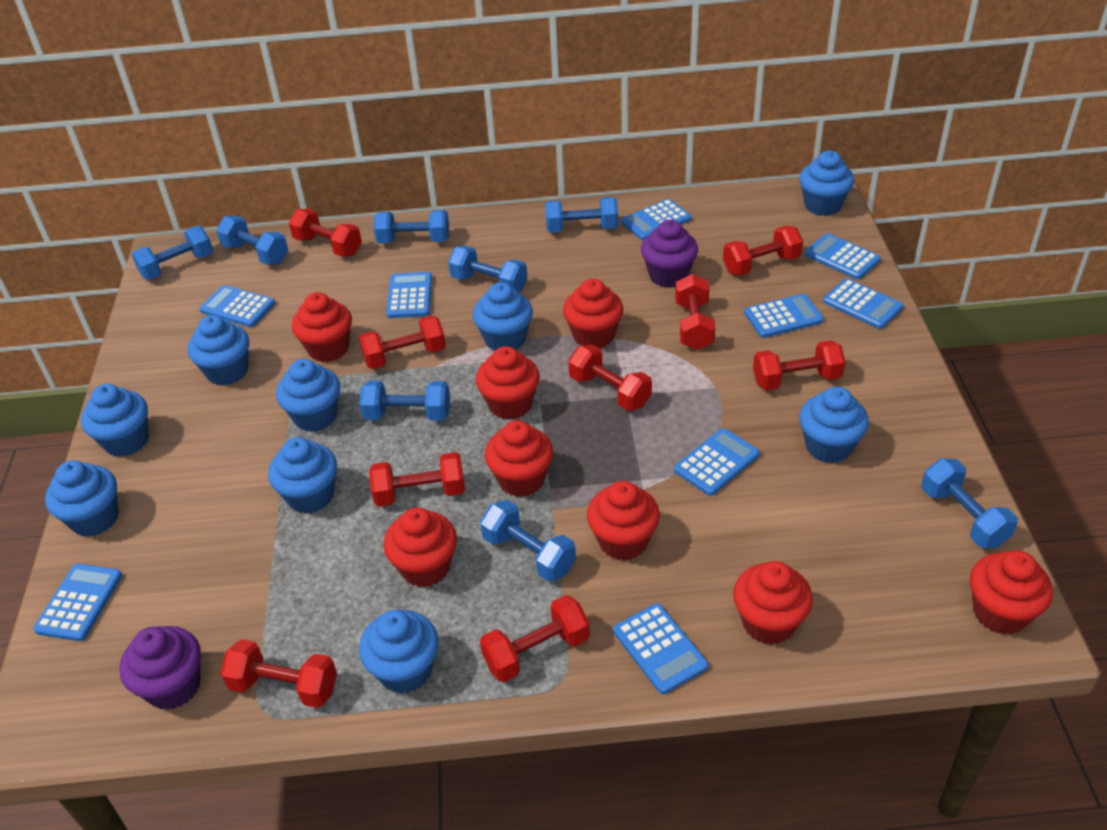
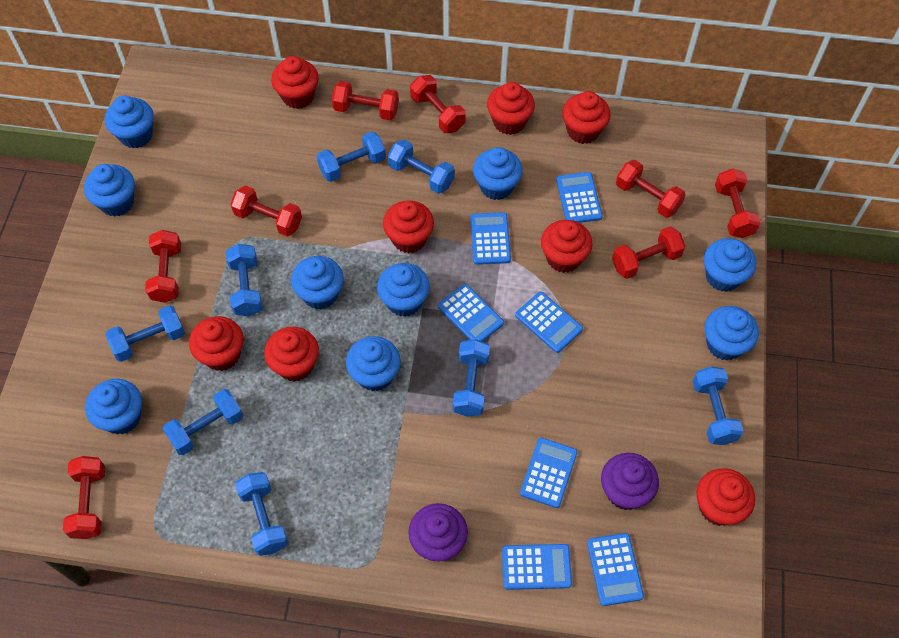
blue calculator: [33,564,122,641] [199,285,275,327] [386,272,432,318] [613,603,708,694] [621,199,691,240] [674,428,760,496] [744,294,824,338] [805,233,881,279] [823,278,903,329] = 9 -> [438,284,504,342] [470,212,511,265] [502,544,572,590] [515,292,583,353] [520,437,578,508] [556,172,603,223] [587,533,644,606] = 7
red dumbbell: [220,639,337,708] [289,209,362,257] [359,315,446,369] [369,452,465,507] [480,595,590,682] [568,344,652,411] [675,274,715,350] [723,226,803,276] [753,340,846,390] = 9 -> [63,456,105,539] [145,230,181,303] [230,185,302,237] [332,81,399,120] [410,75,466,133] [612,226,686,279] [616,160,686,218] [715,168,761,238] = 8

